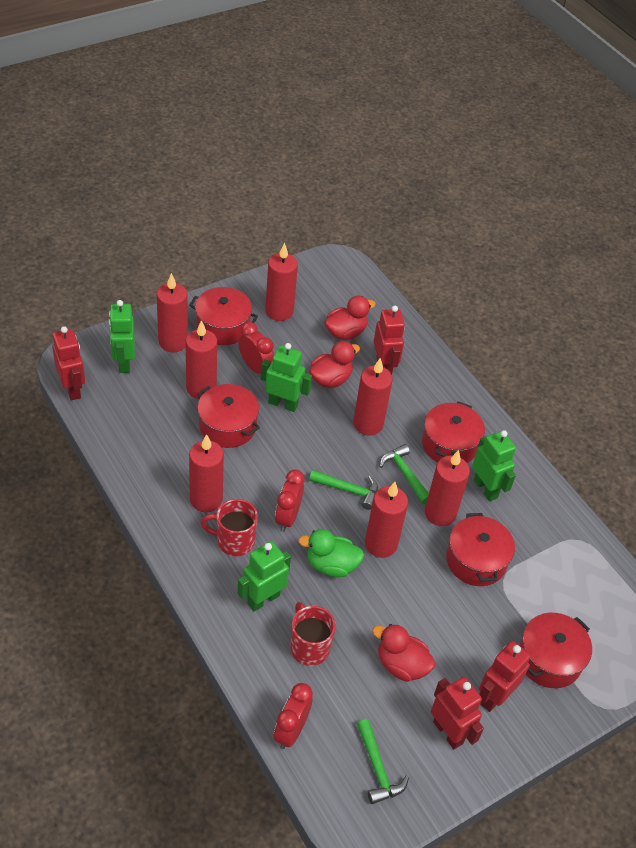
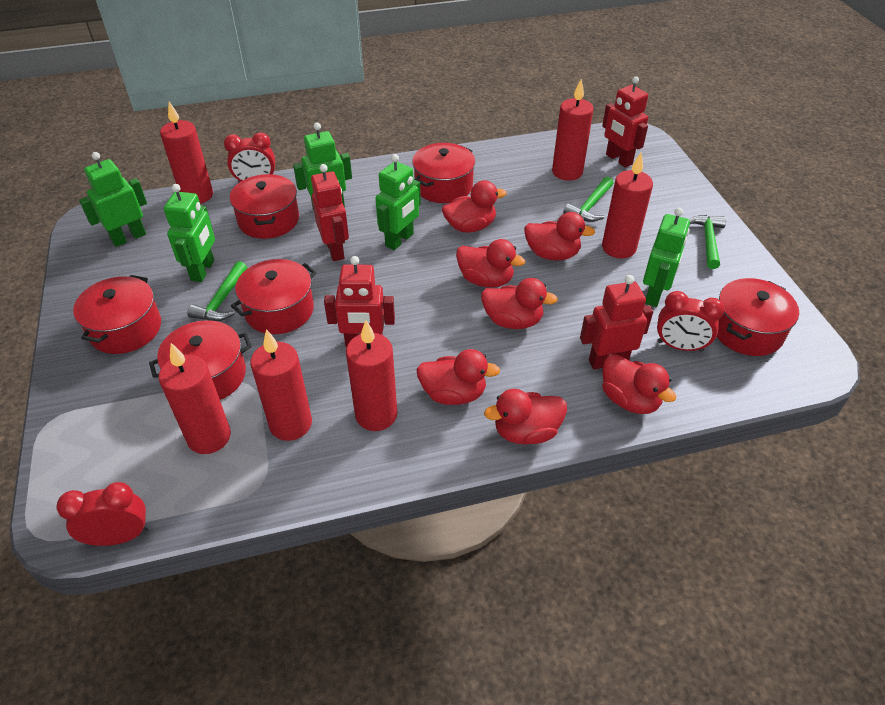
green duck: [298,529,364,577] = 1 -> none = 0
green robot: [109,300,135,373] [237,541,291,612] [261,343,312,412] [472,430,516,501] = 4 -> [79,152,147,247] [164,184,215,282] [293,123,352,210] [375,154,421,250] [643,208,690,307] = 5
red candle: [156,273,188,352] [186,320,217,399] [189,434,224,512] [265,243,298,321] [353,358,393,435] [365,482,408,558] [425,450,470,526] = 7 -> [159,343,231,454] [160,102,213,204] [250,329,312,441] [346,320,397,431] [552,79,594,181] [602,153,653,258] = 6
red duck: [309,341,360,388] [324,296,376,340] [372,624,435,682] = 3 -> [416,349,500,405] [442,180,506,233] [456,239,525,288] [481,278,558,329] [484,389,567,444] [524,212,595,261] [602,354,676,414] = 7
red mug: [201,499,258,556] [290,602,336,666] = 2 -> none = 0
red pot: [189,287,258,345] [198,384,260,448] [422,401,485,463] [446,513,515,586] [519,613,592,688] = 5 -> [73,275,161,354] [149,320,252,400] [230,174,299,239] [231,259,316,334] [412,143,475,203] [717,278,799,356] = 6

